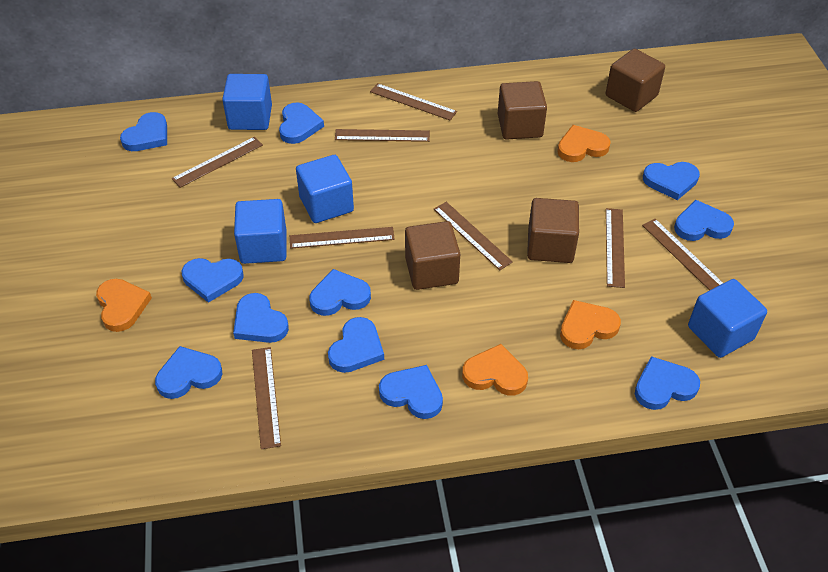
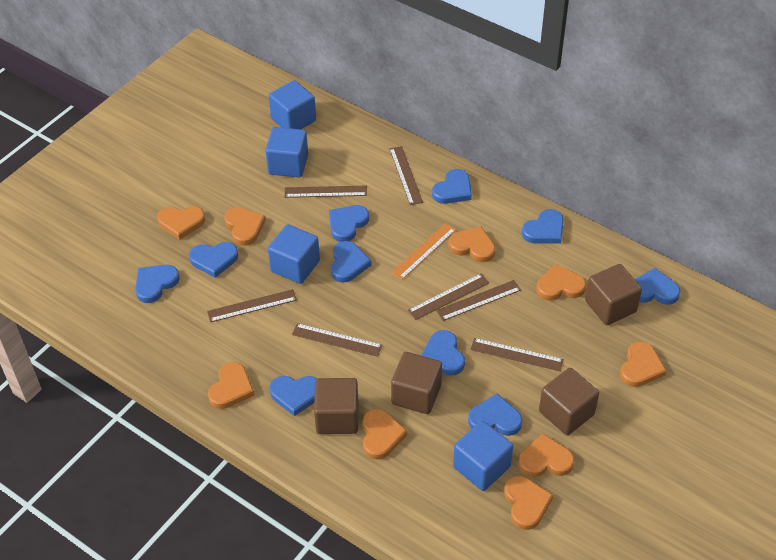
blue heart: [120,112,167,151] [155,346,222,399] [182,258,244,303] [233,293,289,343] [279,103,324,144] [309,269,371,316] [328,317,384,373] [379,365,443,419] [635,356,700,410] [643,162,700,200] [674,200,734,241] = 11 -> [135,265,180,303] [189,242,238,278] [269,376,317,416] [329,205,369,242] [331,241,372,283] [421,330,465,376] [432,169,472,204] [468,394,523,436] [522,209,564,244] [635,268,681,305] = 10
brown ruler: [172,137,263,188] [252,347,281,449] [290,227,395,249] [335,129,430,142] [370,83,457,120] [434,202,513,270] [606,208,625,288] [642,219,723,291] = 8 -> [207,289,297,322] [285,186,367,198] [292,323,383,357] [389,146,423,205] [408,274,489,320] [436,280,521,321] [471,338,564,371] = 7
orange heart: [96,279,152,332] [462,344,528,396] [557,125,611,162] [560,300,621,349] = 4 -> [157,206,205,240] [208,362,255,409] [224,207,266,246] [363,409,407,459] [448,226,495,262] [504,476,553,530] [519,434,574,477] [536,264,586,301] [620,342,666,387] = 9
orange ruler: none = 0 -> [391,223,456,280] = 1

